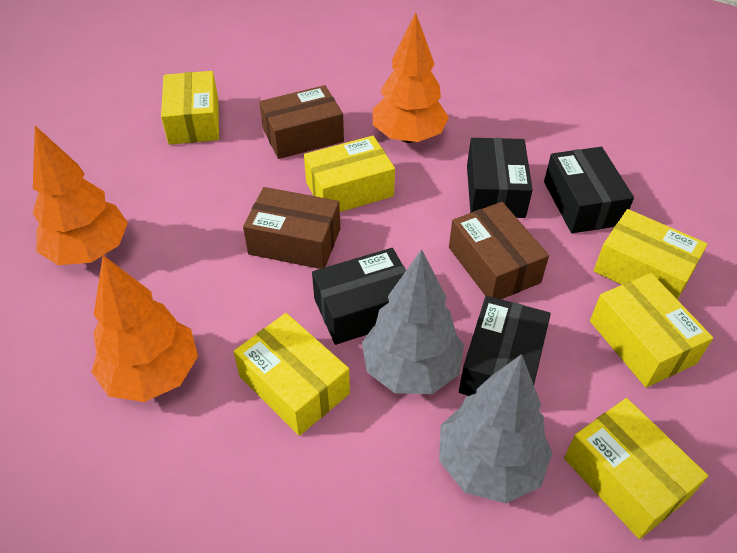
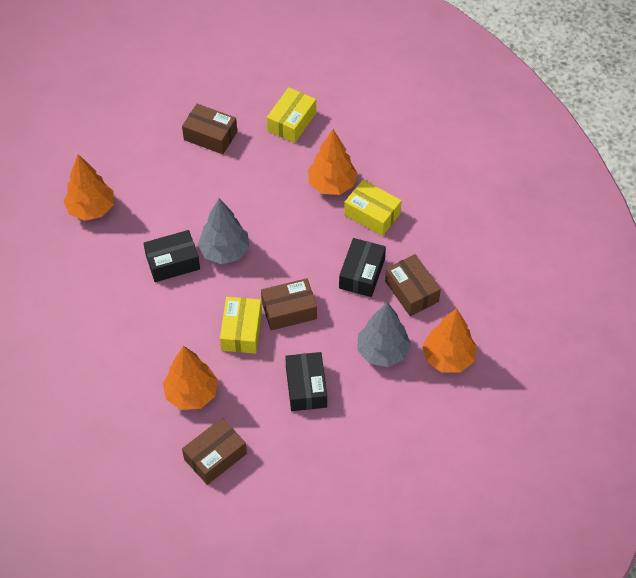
black box: [312,248,406,345] [459,296,551,396] [467,138,533,218] [544,147,634,233] = 4 -> [143,230,200,282] [285,352,327,411] [339,238,386,297] = 3
brown box: [243,187,340,269] [259,85,344,159] [449,202,549,299] = 3 -> [182,104,237,154] [182,418,247,485] [261,278,317,331] [385,254,441,316] = 4
orange tree: [33,126,128,265] [91,255,198,402] [373,12,449,143] = 3 -> [63,154,114,221] [163,346,218,410] [308,129,357,195] [422,308,477,372] = 4
yellow box: [161,71,219,145] [233,313,350,436] [304,136,395,212] [564,398,708,539] [590,273,713,388] [594,209,707,300] = 6 -> [220,297,262,354] [267,87,316,143] [344,180,402,236] = 3

